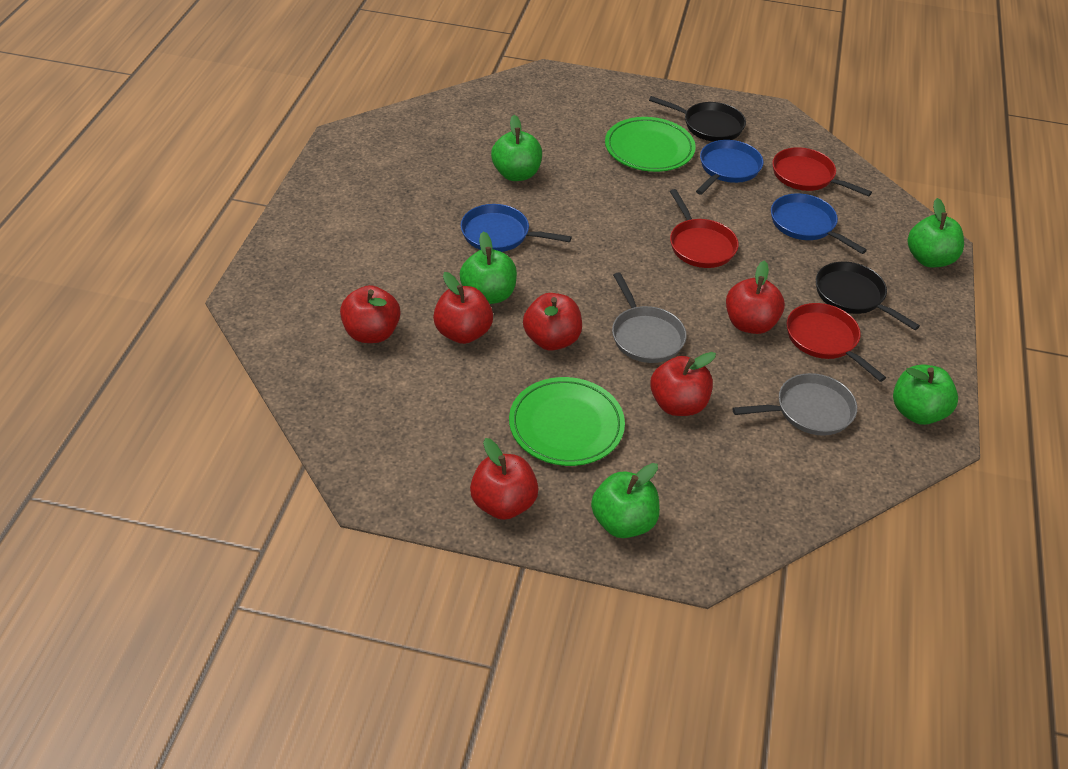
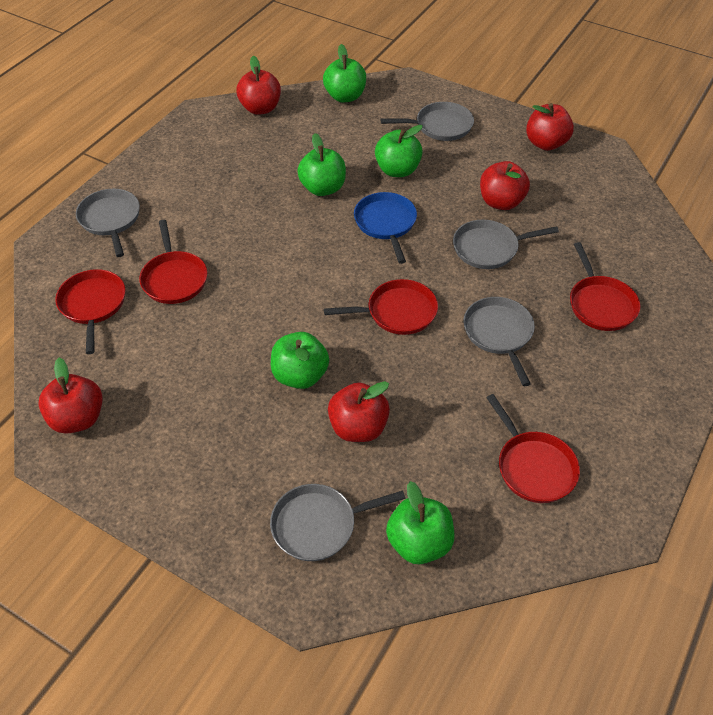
black pan: [649,96,746,142] [816,262,920,330] = 2 -> none = 0
blue pan: [461,204,572,252] [696,140,763,195] [771,193,867,254] = 3 -> [354,192,417,264] = 1
green plate: [509,377,625,466] [605,117,696,172] = 2 -> none = 0
grey pan: [612,272,687,363] [732,373,857,436] = 2 -> [76,189,140,257] [270,484,405,561] [381,102,474,141] [453,220,559,269] [463,297,535,386] = 5
red apple: [340,285,400,343] [433,272,493,344] [470,438,539,520] [523,293,582,351] [650,352,716,416] [726,261,785,334] = 6 -> [38,358,103,434] [236,56,281,115] [328,381,390,442] [480,161,530,210] [526,103,574,151] = 5
red pan: [670,189,739,268] [772,147,872,196] [786,303,886,382] = 3 -> [55,269,126,354] [139,220,207,304] [324,279,438,335] [486,394,580,503] [570,242,640,331] = 5

